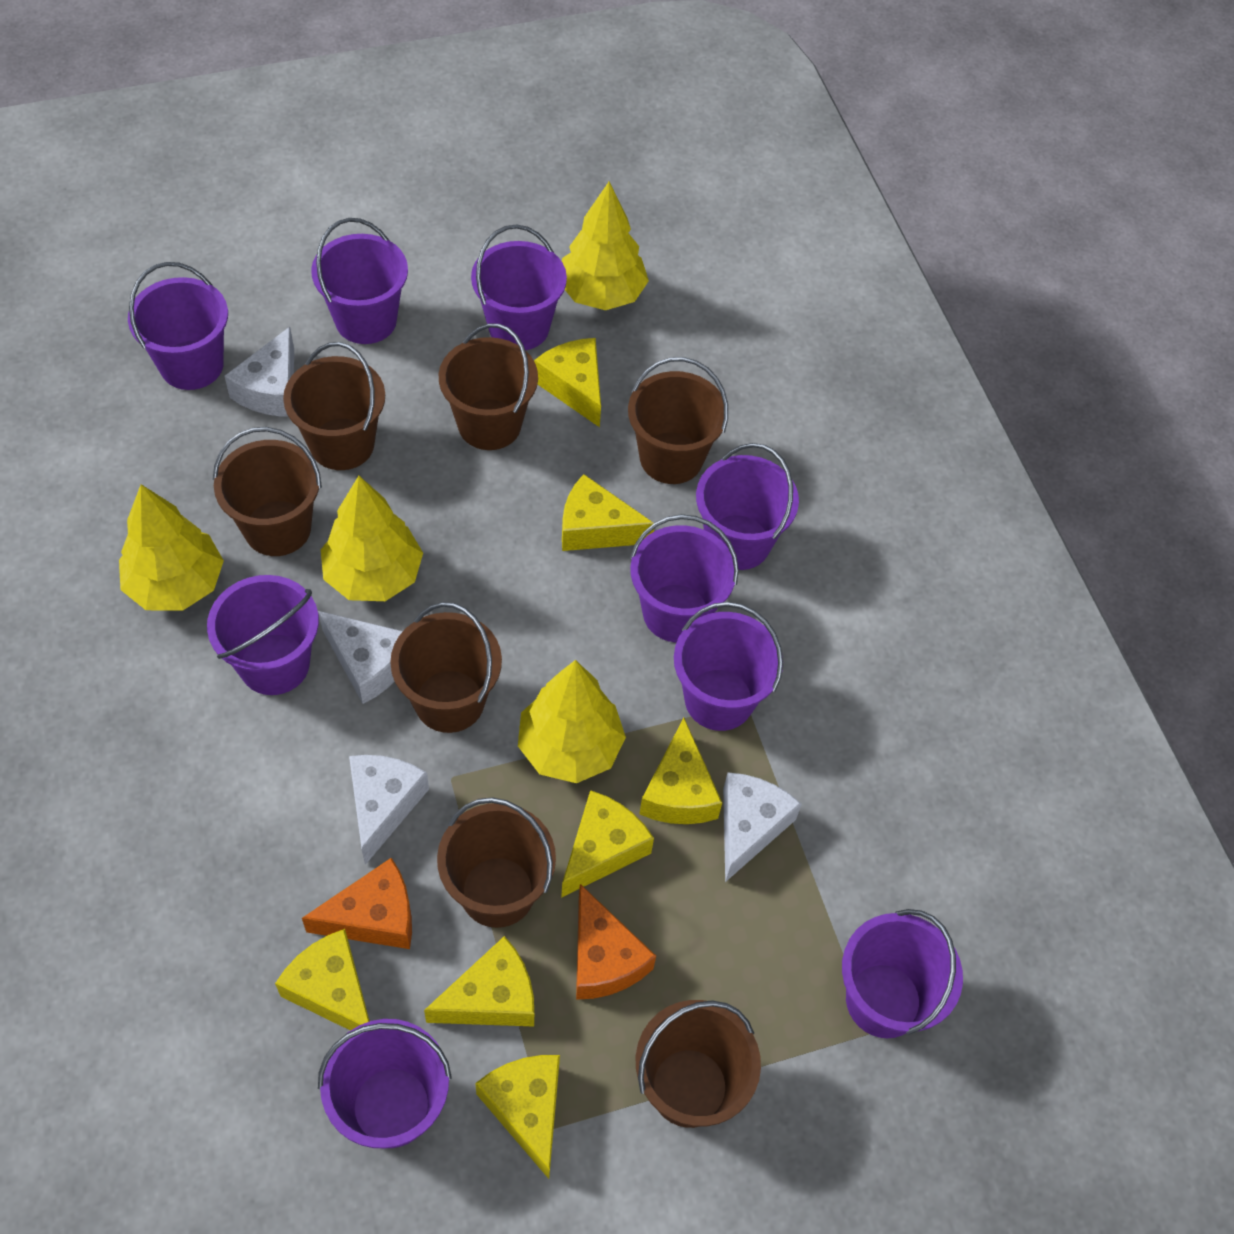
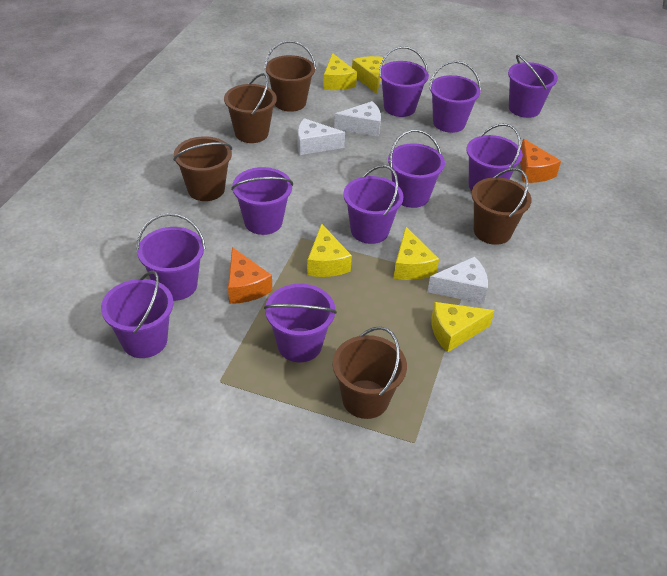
brown bucket: [213,427,322,556] [283,342,385,470] [390,602,502,733] [437,797,556,928] [439,323,538,450] [628,357,728,484] [636,1000,761,1128] = 7 -> [173,136,232,201] [224,73,277,143] [265,40,316,112] [333,326,407,419] [472,168,531,245] = 5
purple bucket: [128,262,228,390] [207,575,319,695] [311,218,408,344] [318,1019,452,1148] [471,225,567,350] [630,514,739,642] [674,602,783,731] [696,443,799,570] [842,909,963,1038] = 9 -> [101,271,173,358] [136,213,206,301] [231,167,293,235] [264,284,337,362] [343,165,404,244] [379,46,429,117] [388,129,445,208] [429,61,481,133] [466,123,523,191] [508,55,558,118] = 10
white cheese: [224,327,294,417] [318,611,403,704] [349,755,429,865] [723,773,802,882] = 4 -> [298,118,345,155] [334,101,381,137] [427,256,488,304] = 3
yellow cheese: [275,929,370,1031] [424,936,534,1027] [475,1055,560,1179] [534,338,601,427] [561,790,654,898] [562,474,654,551] [639,718,722,824] = 7 -> [307,223,352,277] [323,53,357,90] [352,56,385,94] [393,227,439,280] [431,302,495,353] = 5
yellow tree: [119,484,224,611] [321,476,423,601] [518,660,626,783] [562,182,649,310] = 4 -> none = 0

